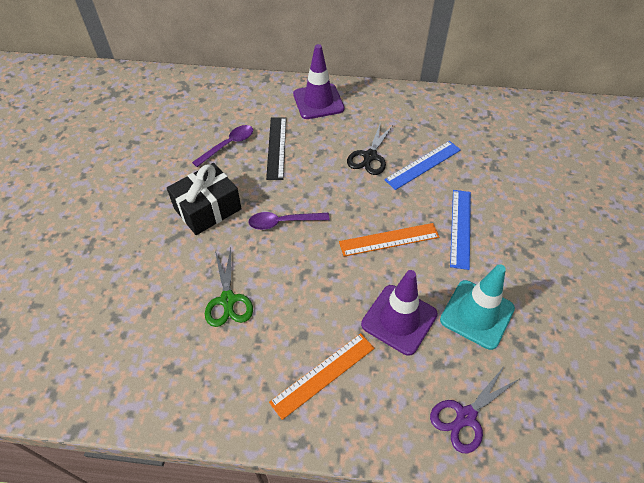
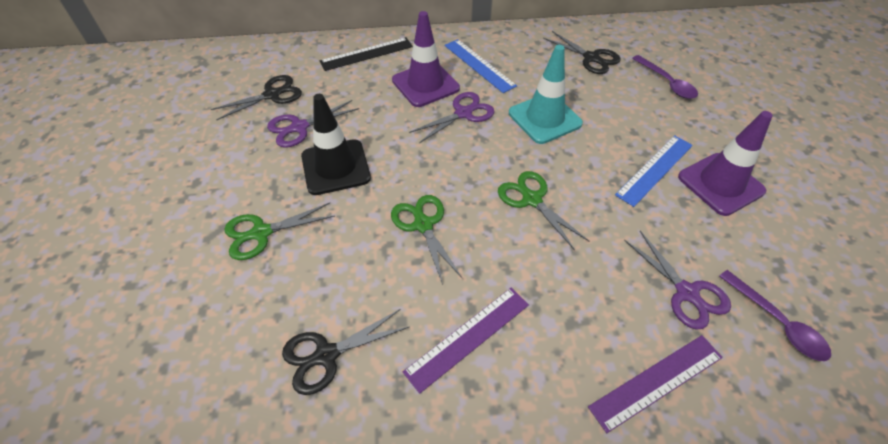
black gift: [167,163,242,235] = 1 -> none = 0
black scissors: [347,122,394,175] = 1 -> [211,75,302,120] [282,309,410,395] [543,31,621,74] = 3
black traffic cone: none = 0 -> [301,94,371,195] = 1
green scissors: [205,248,253,327] = 1 -> [224,203,335,260] [391,195,463,285] [498,171,589,250] = 3
orange ruler: [269,333,374,420] [339,223,439,257] = 2 -> none = 0
purple ruler: none = 0 -> [403,288,529,394] [588,335,723,433] = 2
purple scissors: [430,365,519,453] = 1 -> [267,100,359,148] [409,92,494,143] [624,231,731,330] = 3

